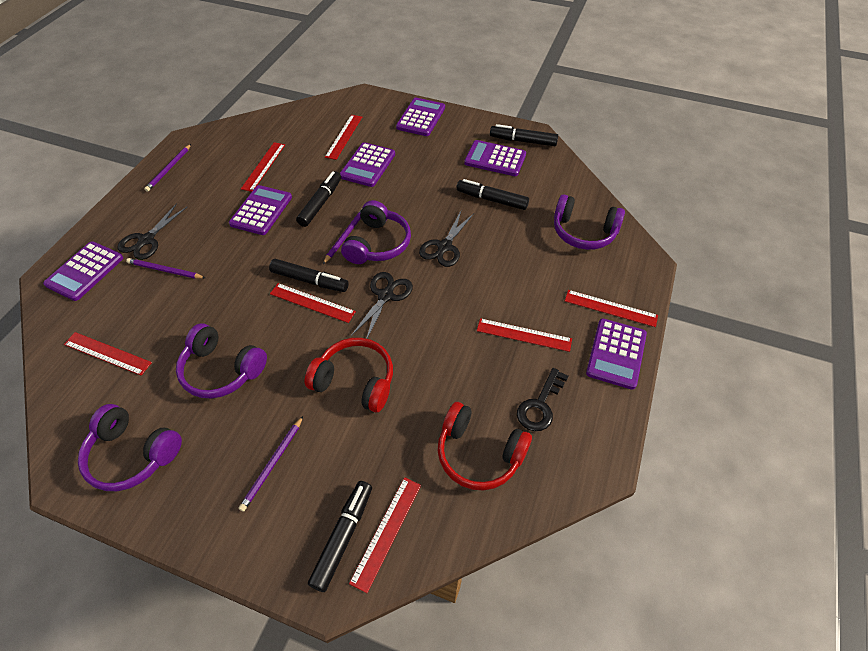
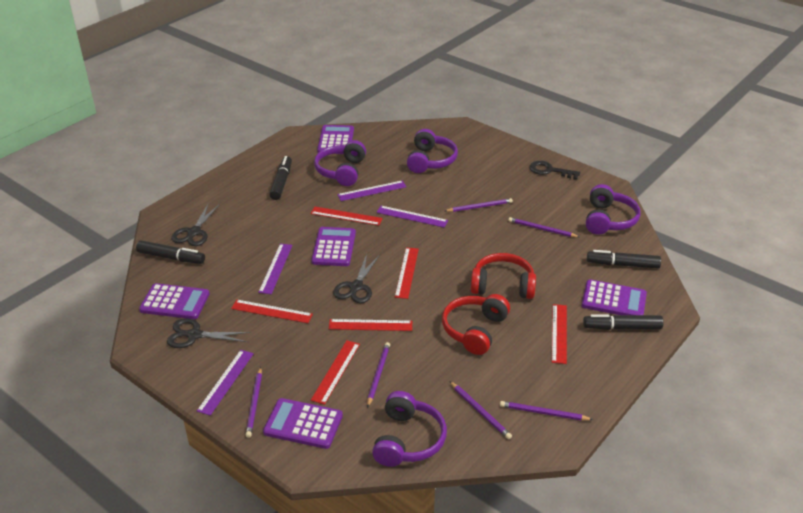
black marker: [269,259,349,292] [296,171,341,227] [308,481,372,592] [456,179,529,210] [490,124,558,146] = 5 -> [136,240,205,264] [269,156,292,200] [583,314,664,330] [587,250,661,268] = 4
purple calculator: [43,242,123,301] [229,185,292,235] [340,142,395,187] [396,98,445,136] [464,140,526,176] [586,318,647,390] = 6 -> [139,283,210,319] [263,398,343,449] [311,227,356,266] [317,125,354,154] [582,279,647,315] = 5
purple pencil: [126,258,205,279] [144,144,191,192] [238,416,303,512] [323,209,362,264] = 4 -> [246,367,262,438] [367,342,390,408] [445,198,513,212] [450,381,512,439] [500,401,593,420] [508,217,579,237] = 6
purple ruler: none = 0 -> [197,350,254,416] [258,243,293,294] [337,180,407,201] [376,206,448,228] = 4
red ruler: [64,332,152,376] [241,142,285,192] [270,283,356,323] [325,115,362,160] [349,477,421,593] [477,318,572,352] [565,290,658,327] = 7 -> [231,300,313,323] [310,207,383,226] [311,340,360,405] [329,319,412,331] [395,247,419,299] [552,304,567,364] = 6

